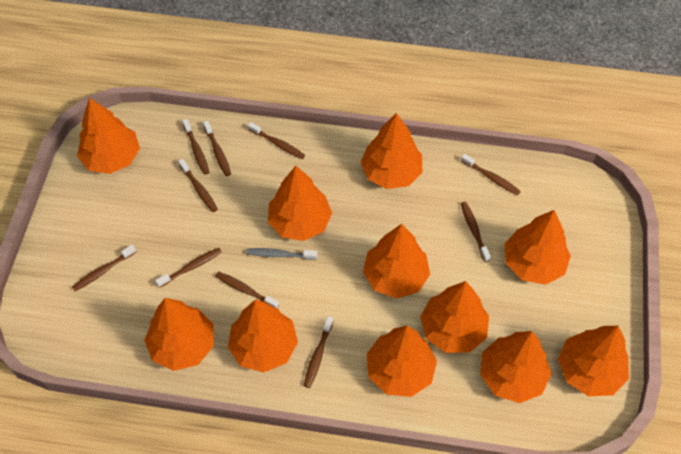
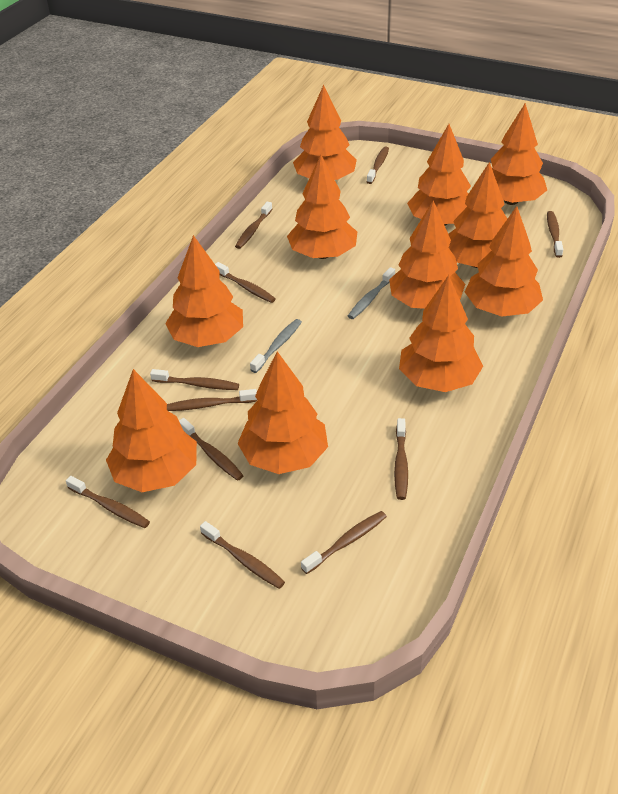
brown toothbrush: [72,245,136,291] [155,248,222,288] [178,159,218,212] [182,119,209,175] [203,120,231,176] [215,271,279,308] [248,122,305,159] [304,316,333,388] [460,202,491,262] [461,154,521,195] = 10 -> [66,476,150,528] [150,369,239,390] [167,389,257,411] [179,418,244,481] [200,521,285,589] [215,262,276,303] [235,202,272,249] [301,511,387,574] [367,146,389,184] [394,418,408,500] [547,211,563,258] = 11
grey toothbrush: [246,248,317,260] = 1 -> [250,319,302,373] [348,267,395,319] = 2

